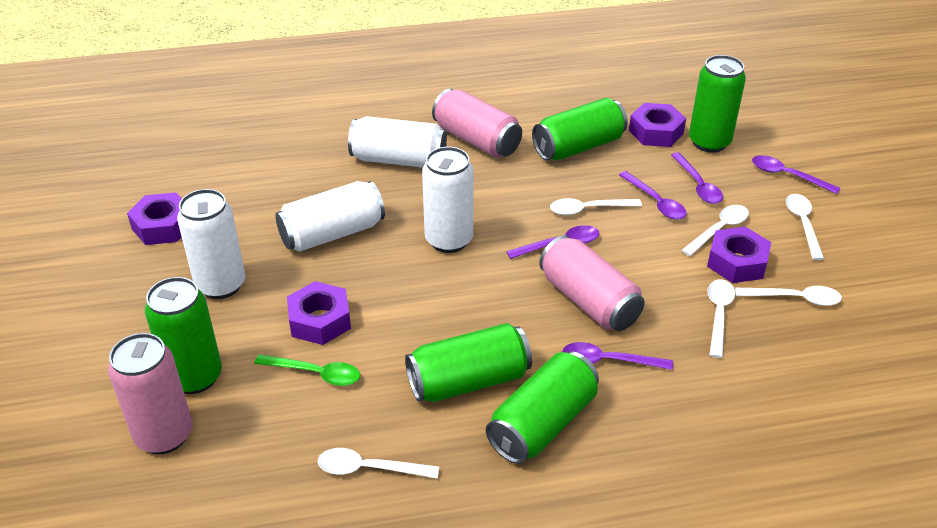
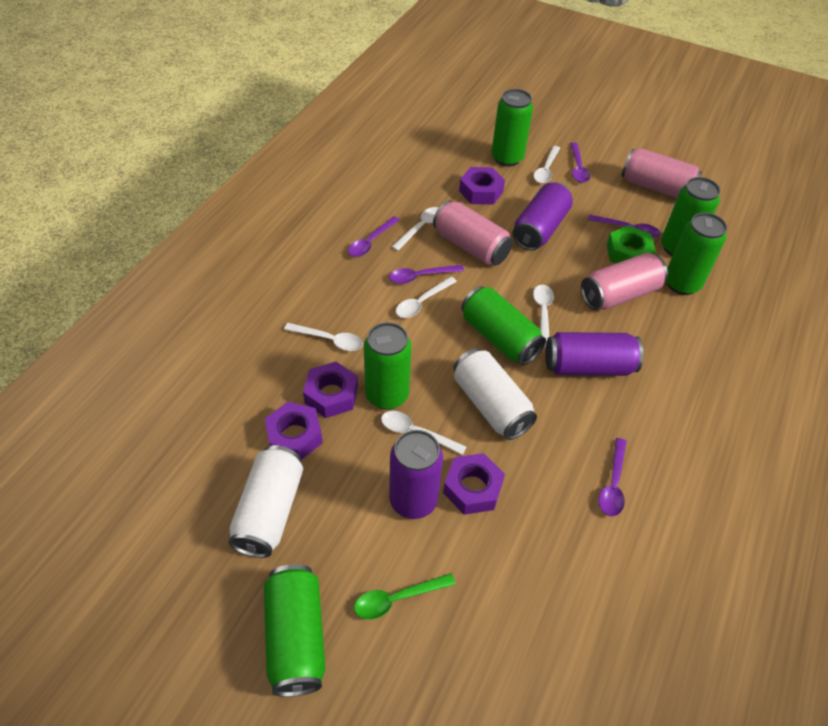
green can: [145,277,222,394] [405,323,532,402] [486,351,599,464] [532,98,628,160] [689,55,746,153] = 5 -> [264,564,326,697] [364,322,411,410] [461,286,546,365] [491,89,533,167] [661,177,720,256] [666,213,727,295] = 6
green nut: none = 0 -> [607,225,656,264] = 1
purple can: none = 0 -> [389,430,443,519] [513,182,573,251] [546,332,643,376] = 3
white can: [177,189,245,299] [275,181,385,252] [348,116,447,168] [422,147,474,253] = 4 -> [229,445,303,558] [454,348,537,440] = 2

